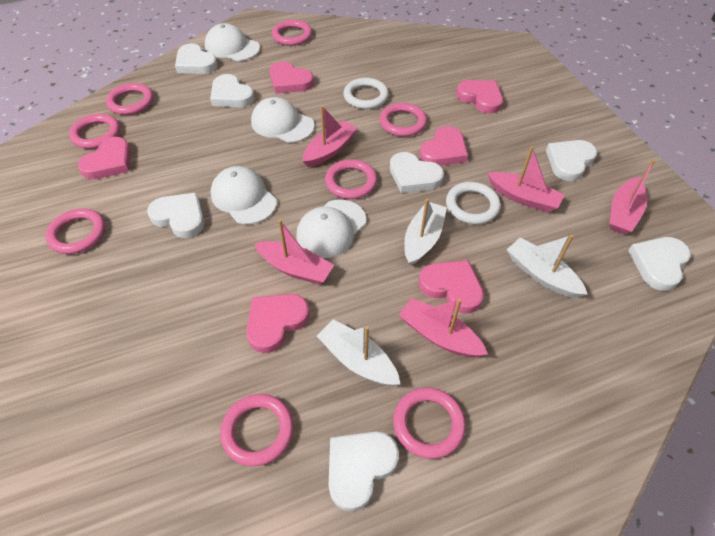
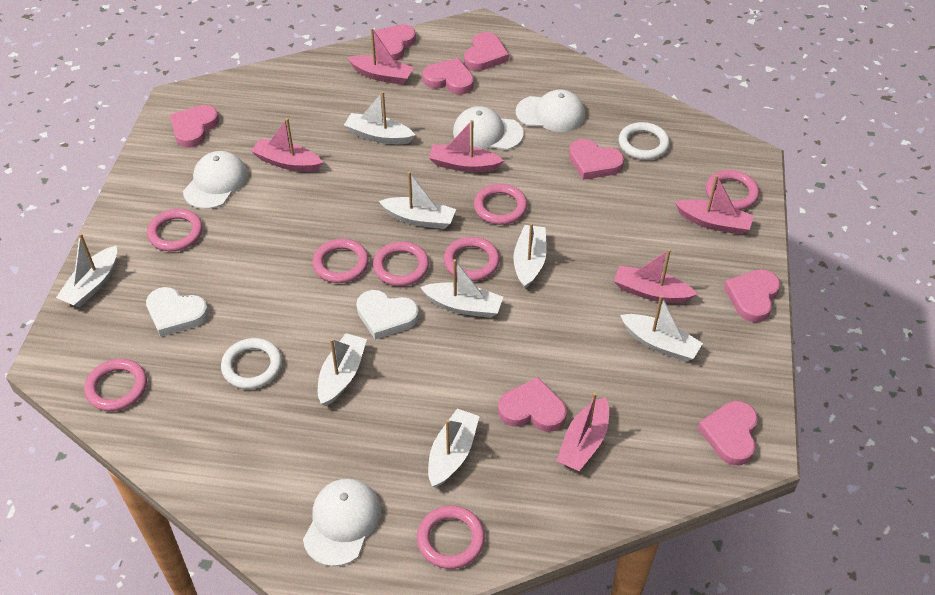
pink boat: [254,219,334,285] [303,105,357,167] [399,298,488,357] [487,147,565,212] [610,160,655,234] = 5 -> [251,118,323,172] [347,28,414,85] [429,120,504,172] [557,392,609,471] [614,249,697,303] [675,175,754,235] = 6
pink heart: [78,137,131,179] [246,294,310,353] [269,62,314,94] [419,260,484,314] [420,126,468,166] [456,80,503,114] = 6 -> [170,105,219,148] [374,24,416,61] [422,58,474,95] [464,32,509,71] [498,377,567,432] [569,139,624,180] [697,401,758,466] [724,269,780,322] = 8
white boat: [317,319,400,386] [404,198,447,266] [507,235,587,298] = 3 -> [56,233,117,308] [318,333,367,406] [344,91,415,145] [379,171,456,229] [420,259,503,318] [428,409,480,487] [513,223,547,289] [620,295,703,361] = 8
white heart: [147,192,204,238] [175,44,217,74] [210,74,255,107] [328,432,399,511] [390,152,444,193] [546,140,598,181] [628,237,691,291] = 7 -> [146,287,209,337] [356,290,419,340] = 2

